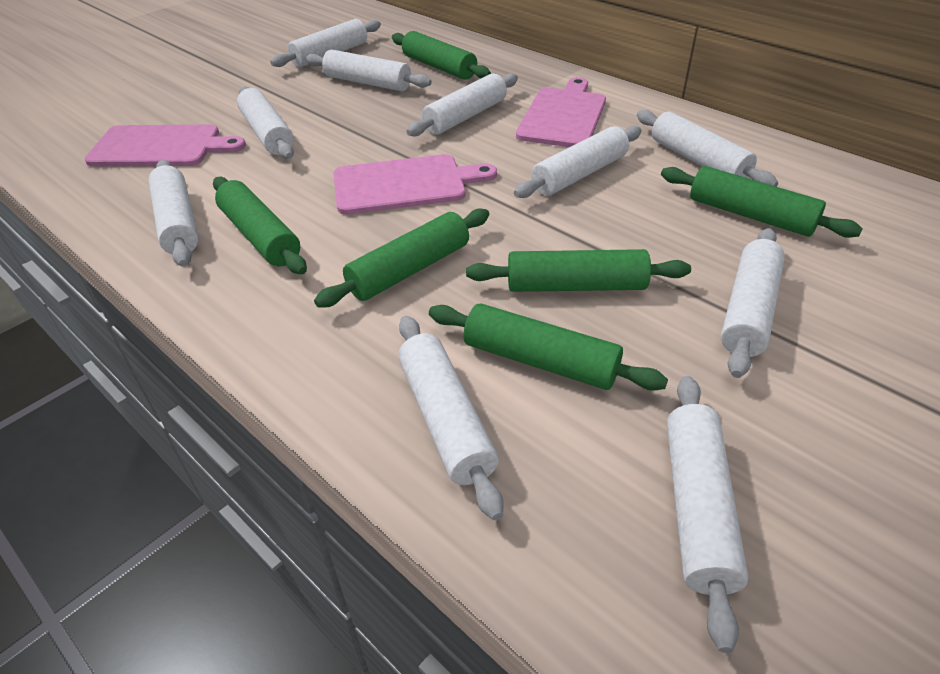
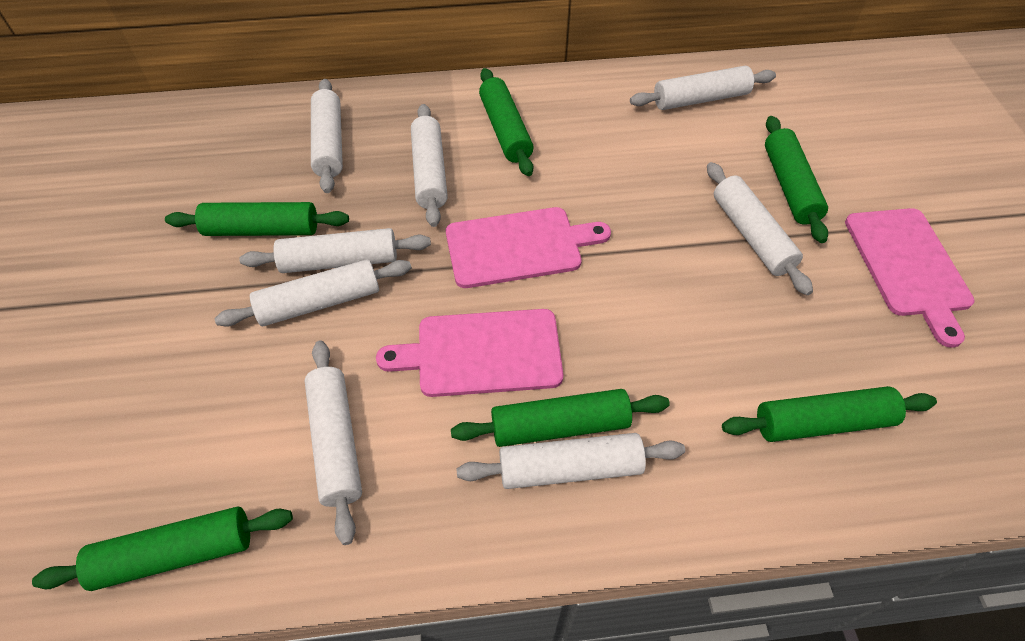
white rolling pin: [148,160,199,267] [237,87,294,159] [270,19,381,67] [305,49,432,91] [398,316,504,520] [406,73,518,136] [514,126,642,198] [637,110,778,187] [667,376,749,653] [721,228,785,378] = 10 -> [214,259,411,327] [239,228,431,273] [304,340,362,545] [311,79,343,193] [411,104,448,227] [457,433,685,489] [630,66,776,110] [707,162,813,295] = 8

